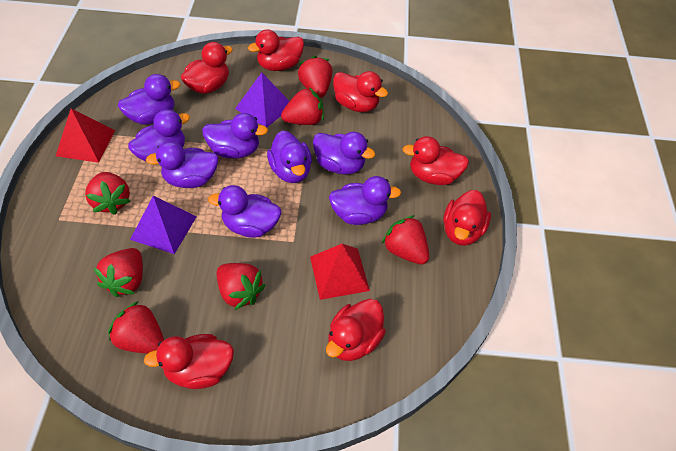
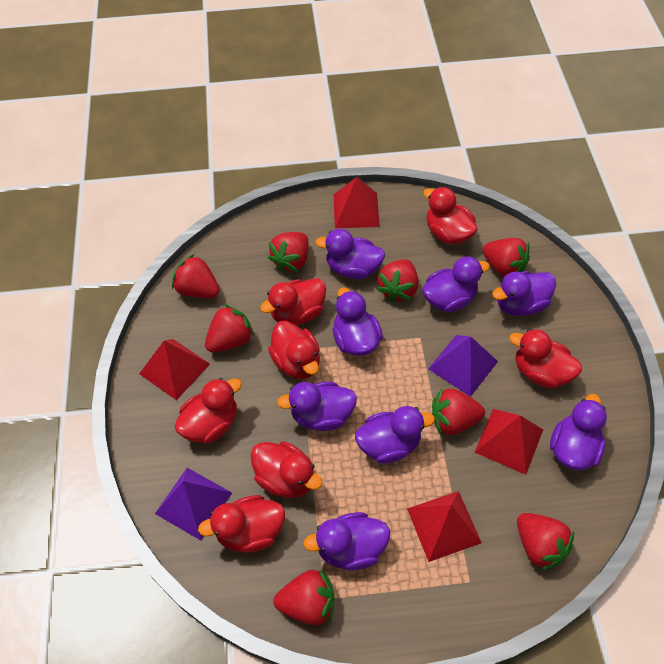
red pyramid: [56,108,115,163] [310,244,370,300] = 2 -> [139,339,210,400] [333,177,380,228] [407,491,482,562] [475,409,543,475] = 4
red strawberry: [85,172,130,215] [94,248,143,297] [108,301,164,354] [217,263,266,310] [281,87,324,125] [298,56,332,98] [382,215,429,264] = 7 -> [172,254,219,298] [205,304,254,352] [268,232,309,273] [273,569,334,625] [377,259,418,303] [432,389,485,435] [482,238,530,277] [517,513,574,571] = 8

